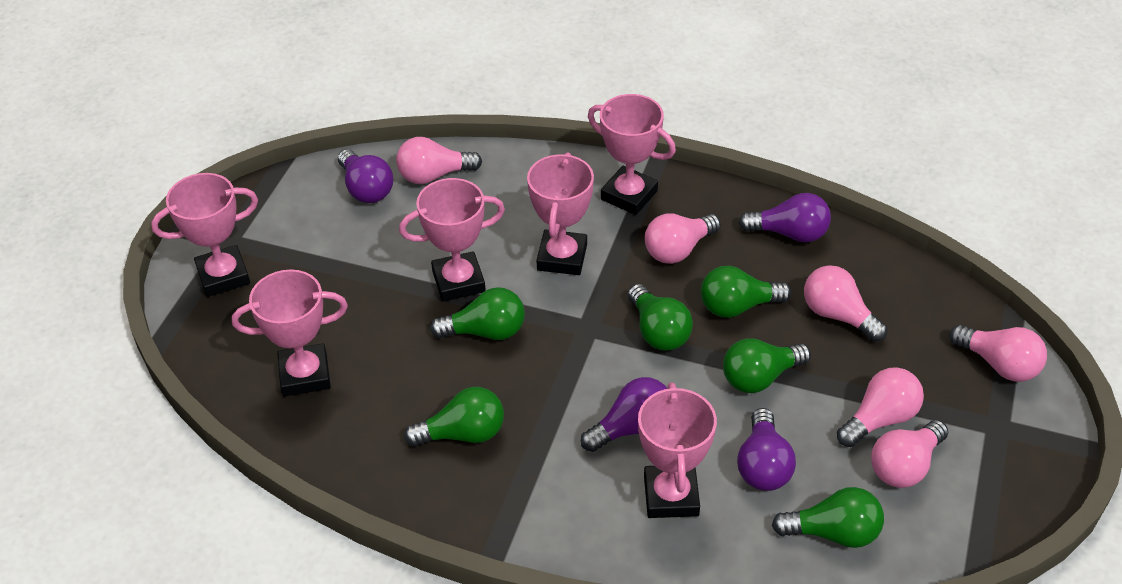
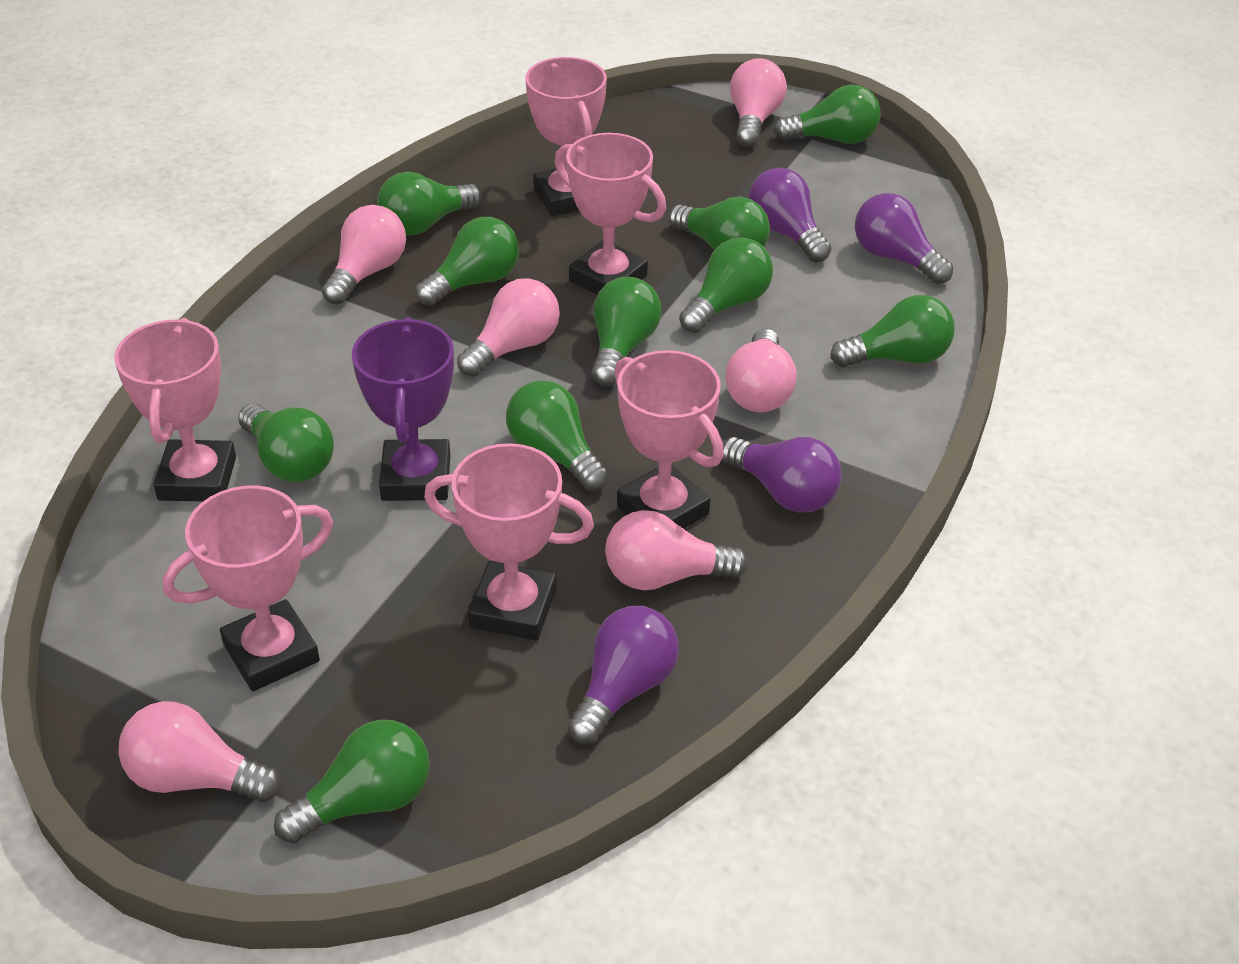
green light bulb: [404,387,504,446] [430,287,525,340] [628,284,693,351] [701,266,791,318] [723,338,811,393] [772,487,884,548] = 6 -> [238,403,334,482] [274,720,430,843] [377,171,482,235] [416,217,519,306] [506,380,609,491] [591,277,661,386] [669,197,770,250] [679,237,773,333] [774,84,881,144] [830,295,955,368] = 10
purple trophy: none = 0 -> [352,317,454,501] = 1

